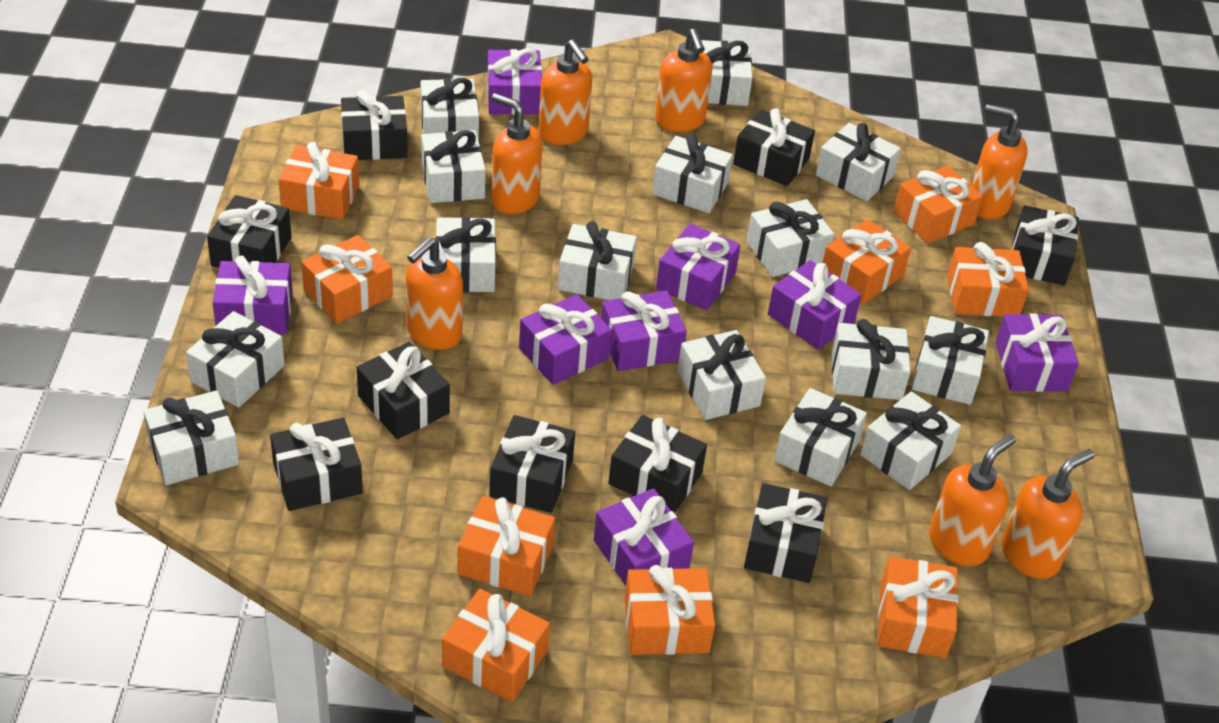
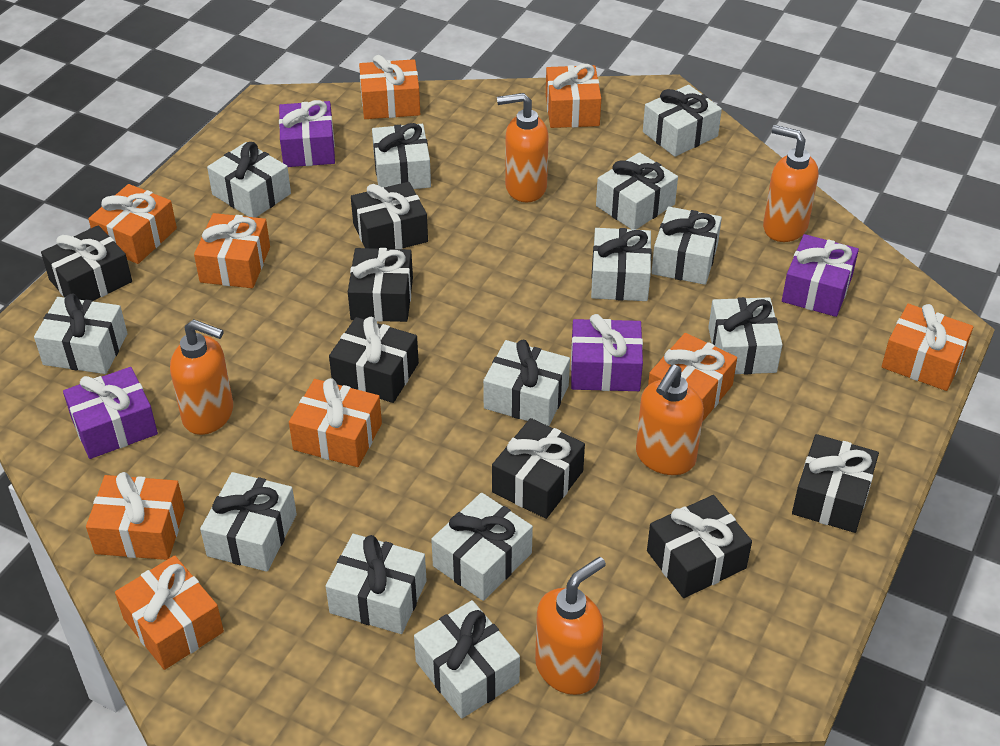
black gift: [207,195,291,268] [270,418,363,511] [341,90,408,160] [357,342,450,439] [489,415,575,513] [608,415,707,513] [733,108,815,186] [744,483,827,583] [1012,205,1079,285] = 9 -> [41,225,132,301] [329,317,419,403] [348,248,413,322] [351,182,428,249] [492,418,585,519] [647,495,752,598] [792,434,879,533] = 7
orange soap dispenser: [406,237,463,350] [491,93,543,214] [538,40,592,145] [655,28,713,132] [929,434,1016,566] [972,104,1028,219] [1001,449,1095,579] = 7 -> [170,319,233,435] [497,93,549,202] [535,557,606,695] [636,365,704,475] [763,125,818,242] = 5
purple gift: [212,256,293,334] [487,49,542,115] [519,294,612,385] [594,488,694,586] [601,291,687,371] [656,224,741,310] [768,260,862,350] [995,313,1079,392] = 8 -> [63,367,158,459] [279,100,335,167] [571,314,643,391] [782,234,859,317] = 4
white gift: [143,390,240,485] [186,311,285,408] [421,78,479,141] [421,130,486,203] [435,217,496,292] [558,221,637,300] [652,134,733,213] [677,330,766,420] [701,40,752,106] [746,199,834,277] [774,388,867,486] [816,123,901,201] [832,319,911,400] [860,391,961,490] [912,316,989,405] = 15 -> [34,294,128,374] [200,472,297,572] [207,142,291,218] [326,534,427,634] [372,123,431,189] [414,600,520,719] [431,493,533,601] [483,339,570,426] [591,228,652,301] [596,152,678,230] [643,85,722,157] [651,206,722,285] [708,297,783,374] = 13

